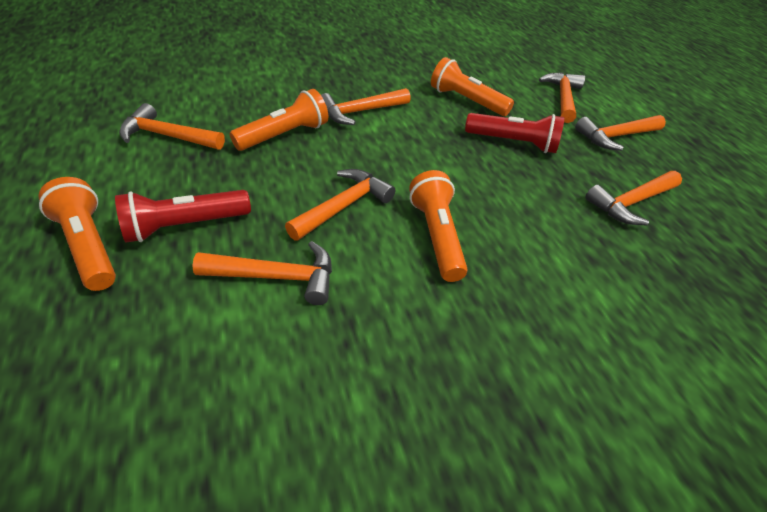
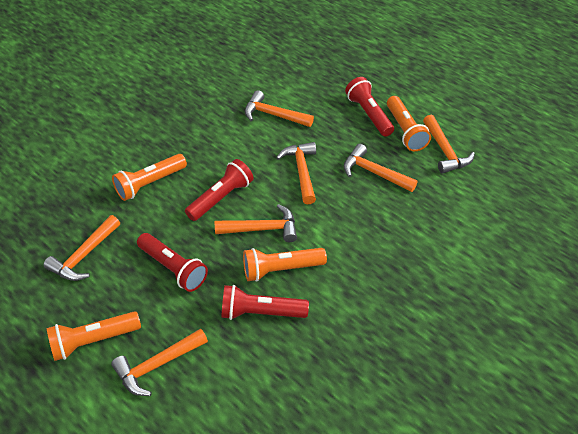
red flashlight: [115,190,251,243] [465,113,564,153] = 2 -> [137,233,208,292] [185,159,254,221] [221,285,309,320] [345,77,394,137] = 4

